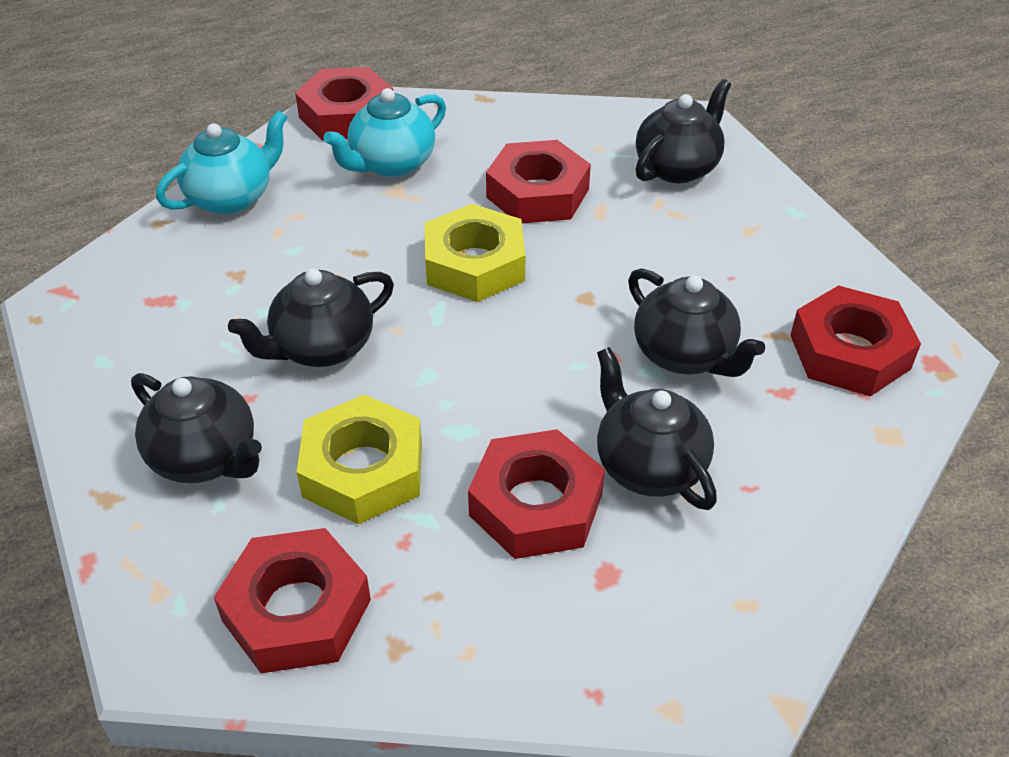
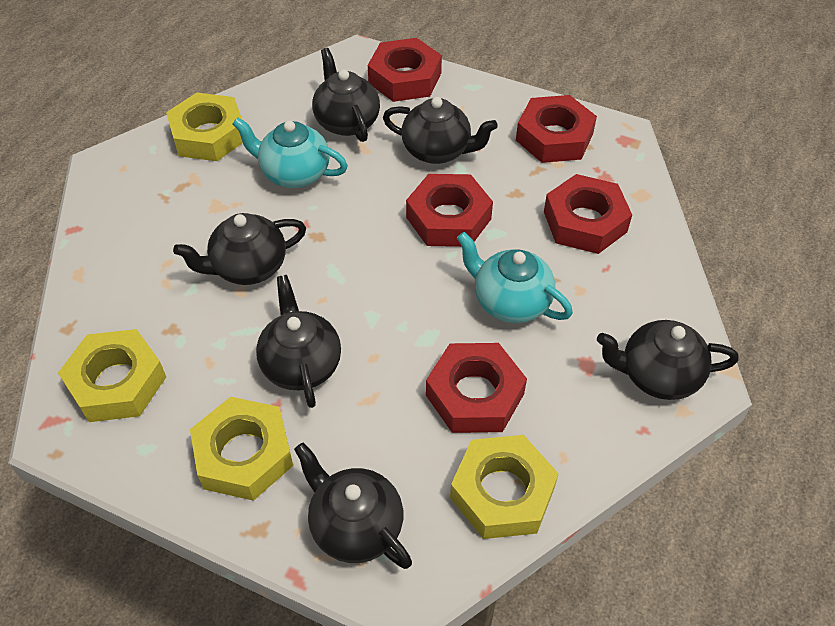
black teapot: [131,373,262,483] [228,268,394,367] [597,347,717,510] [628,268,765,377] [636,79,731,183] = 5 -> [173,213,306,285] [256,275,341,408] [294,443,412,569] [312,48,380,142] [383,97,498,164] [597,320,739,400] = 6
yellow nut: [297,395,422,524] [425,204,526,302] = 2 -> [58,329,166,422] [166,92,243,161] [190,397,293,501] [450,435,559,539] = 4

